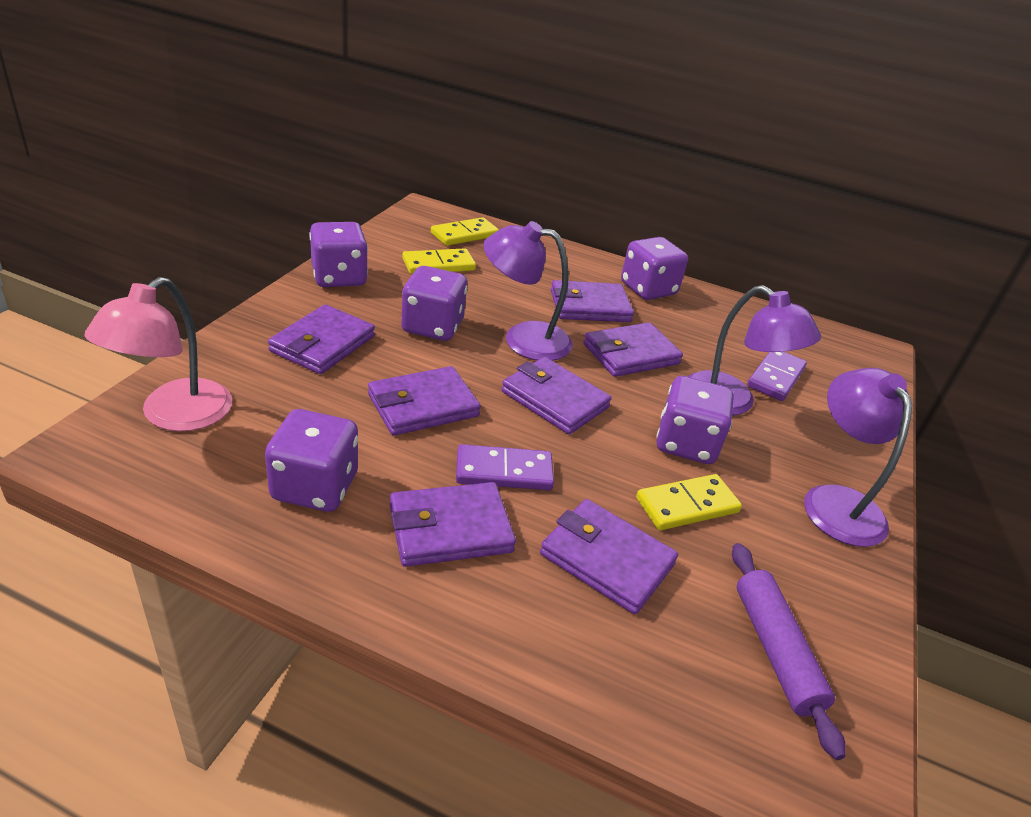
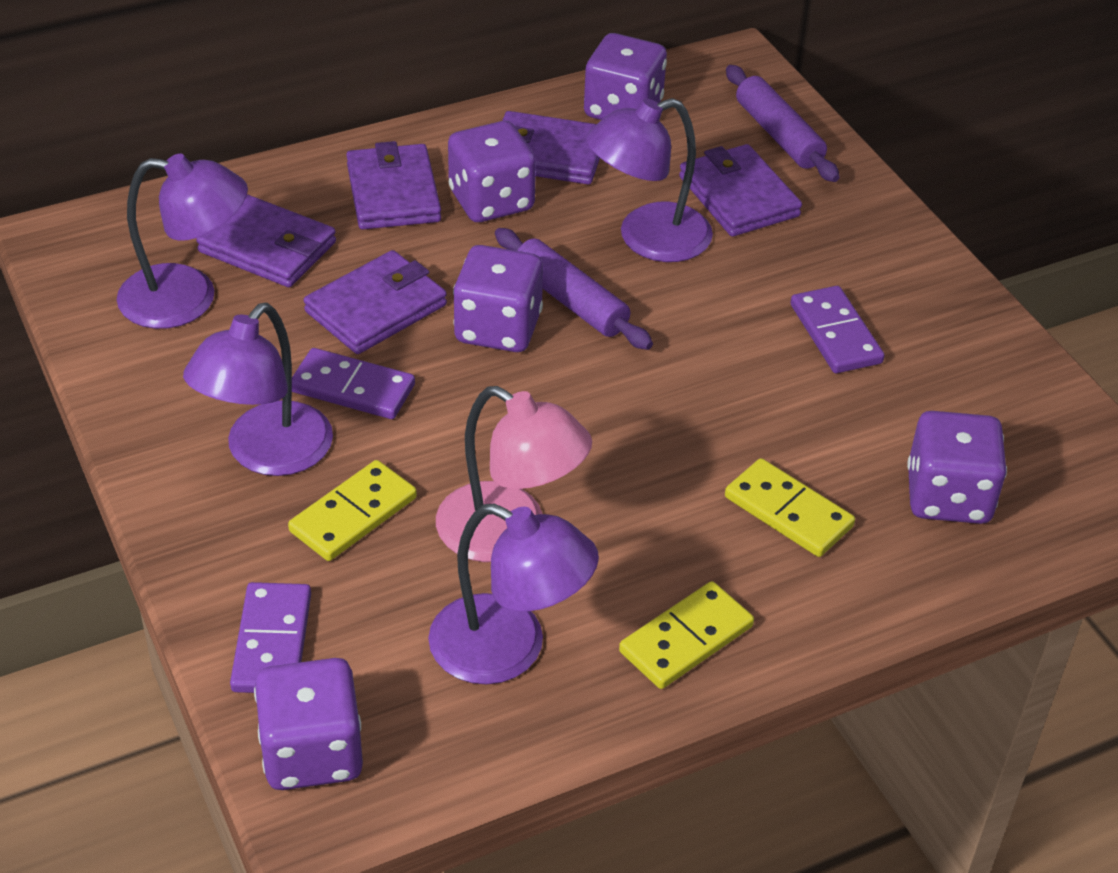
purple domino: [456,444,554,490] [747,352,807,401] = 2 -> [230,582,311,693] [292,348,415,419] [790,286,885,373] = 3
purple lamp: [483,221,572,361] [688,285,821,415] [804,368,912,547] = 3 -> [117,154,248,329] [183,303,333,476] [428,503,599,685] [586,98,713,262] = 4
purple rolling pin: [732,543,846,760] = 1 -> [495,228,653,350] [726,65,840,182] = 2
purple wallet: [268,304,375,374] [368,366,481,436] [390,482,516,567] [501,357,612,434] [540,499,678,614] [551,280,634,322] [583,322,683,377] = 7 -> [196,194,336,287] [304,250,447,354] [346,141,441,229] [502,111,600,184] [679,144,802,237] = 5

